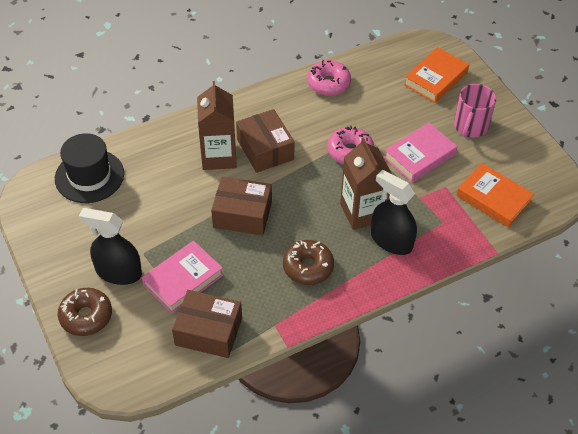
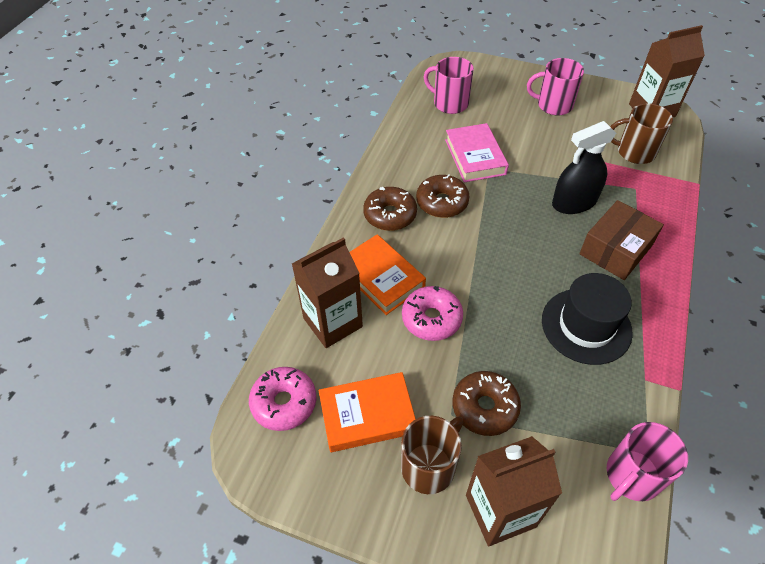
black spray bottle: [79,208,142,285] [371,170,417,255] = 2 -> [552,121,616,214] = 1
brown box: [172,290,242,358] [211,177,272,236] [236,109,295,173] = 3 -> [579,200,664,280] = 1
brown carton: [197,81,237,170] [340,138,392,230] = 2 -> [292,237,363,348] [466,436,562,546] [629,25,705,117] = 3
brown donut: [58,288,112,336] [283,240,334,285] = 2 -> [363,187,417,231] [416,174,470,218] [452,371,521,436] = 3
brown mug: none = 0 -> [401,416,463,494] [610,103,673,164] = 2
pink book: [142,241,223,313] [384,122,457,183] = 2 -> [445,123,509,182] = 1
pink mug: [454,84,496,138] = 1 -> [424,57,474,114] [527,58,584,115] [607,422,688,501] = 3

